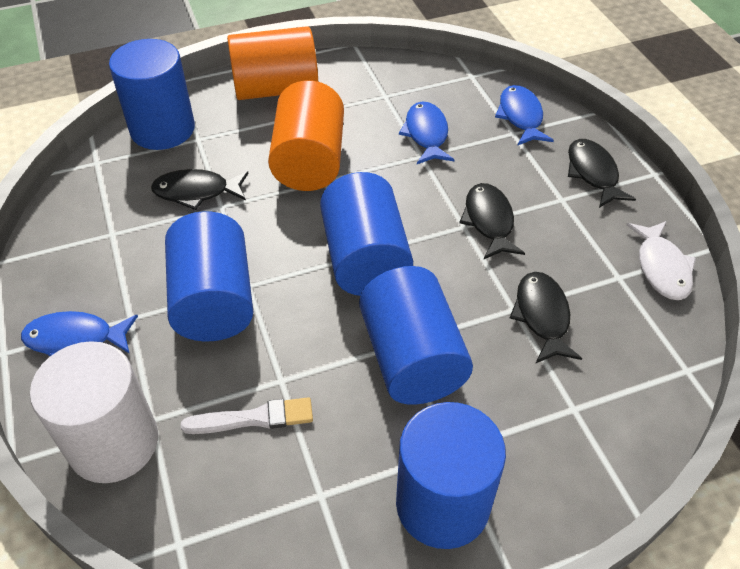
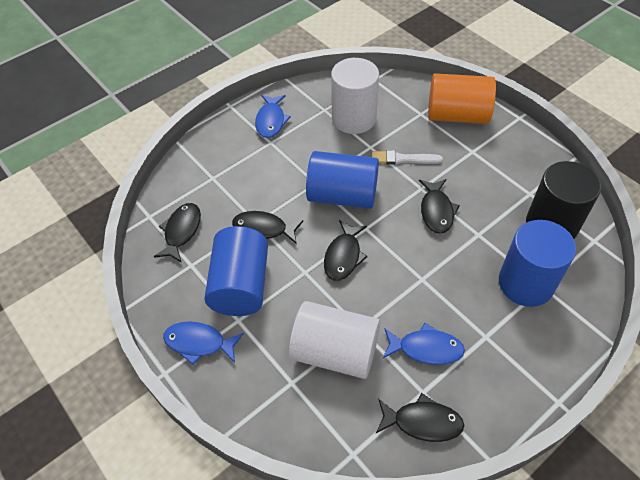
black cylinder: none = 0 -> [526,161,601,239] = 1
black fish: [151,169,248,210] [459,183,525,259] [510,272,582,363] [568,139,636,208] = 4 -> [154,203,201,263] [232,211,303,244] [324,220,368,281] [376,393,464,442] [419,179,460,234] = 5
blue cylinder: [109,39,195,150] [165,211,253,341] [320,172,413,296] [359,266,473,405] [396,402,506,549] = 5 -> [204,226,268,316] [306,151,379,209] [499,220,576,307] = 3
orange cylinder: [227,26,318,100] [268,80,344,191] = 2 -> [428,73,496,124] = 1
white cylinder: [30,341,158,483] = 1 -> [289,301,380,379] [331,58,379,134] = 2
white fish: [626,221,696,300] = 1 -> none = 0

